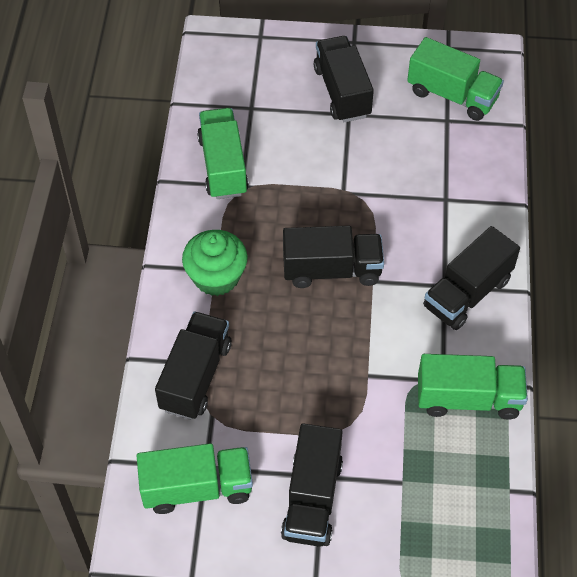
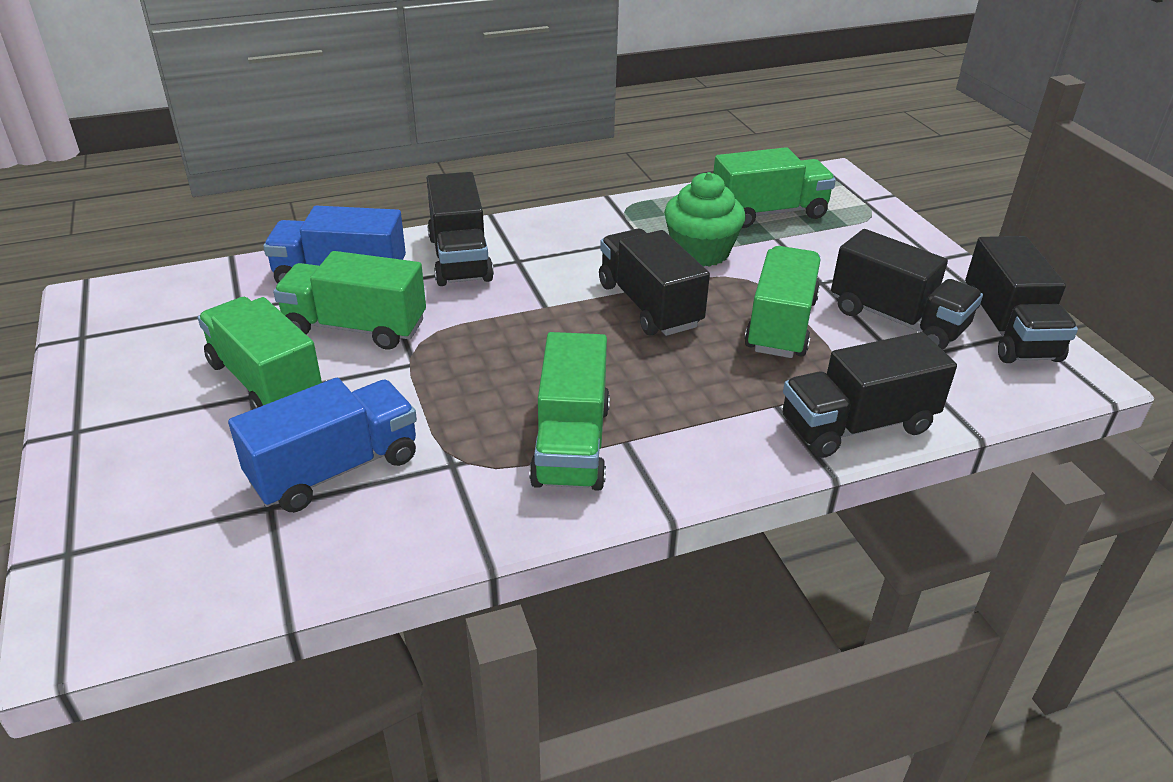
blue truck: none = 0 -> [228,378,417,512] [263,206,406,283] = 2
green truck: [137,443,253,514] [197,108,249,199] [407,37,504,121] [418,354,528,420] = 4 -> [198,297,322,409] [273,251,426,350] [529,332,610,491] [713,147,836,228] [744,246,820,358] = 5

